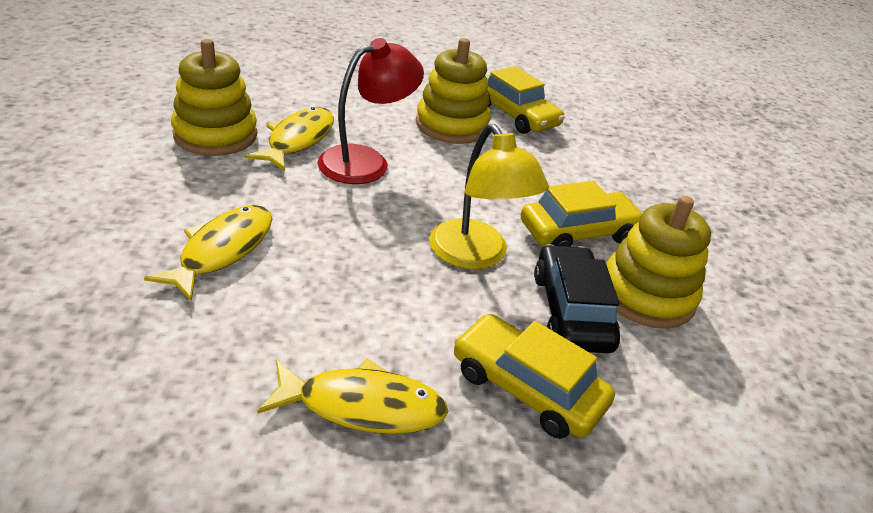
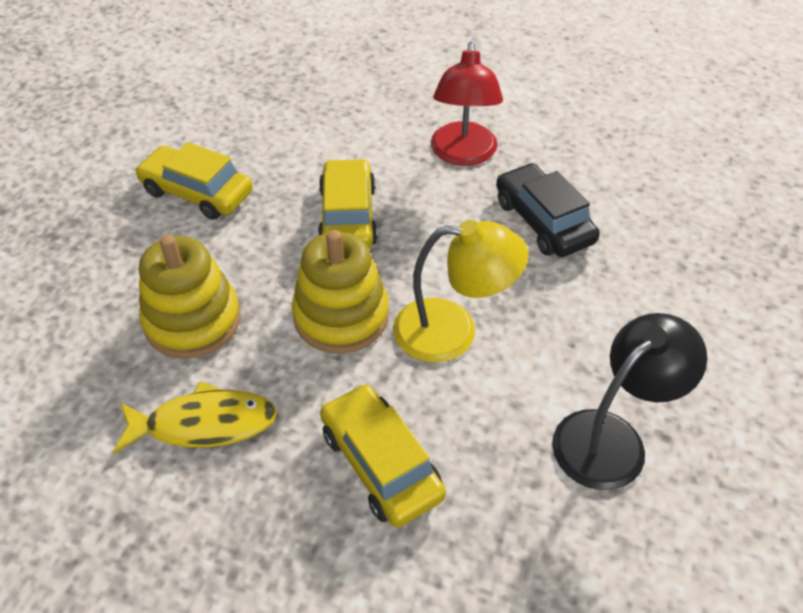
black lamp: none = 0 -> [552,313,707,490] = 1
yellow fish: [144,205,272,301] [245,107,334,171] [257,359,448,434] = 3 -> [113,381,277,454] = 1
yellow stacking toy: [171,39,257,156] [416,38,491,144] [606,196,711,329] = 3 -> [139,235,241,359] [291,230,389,353] = 2

